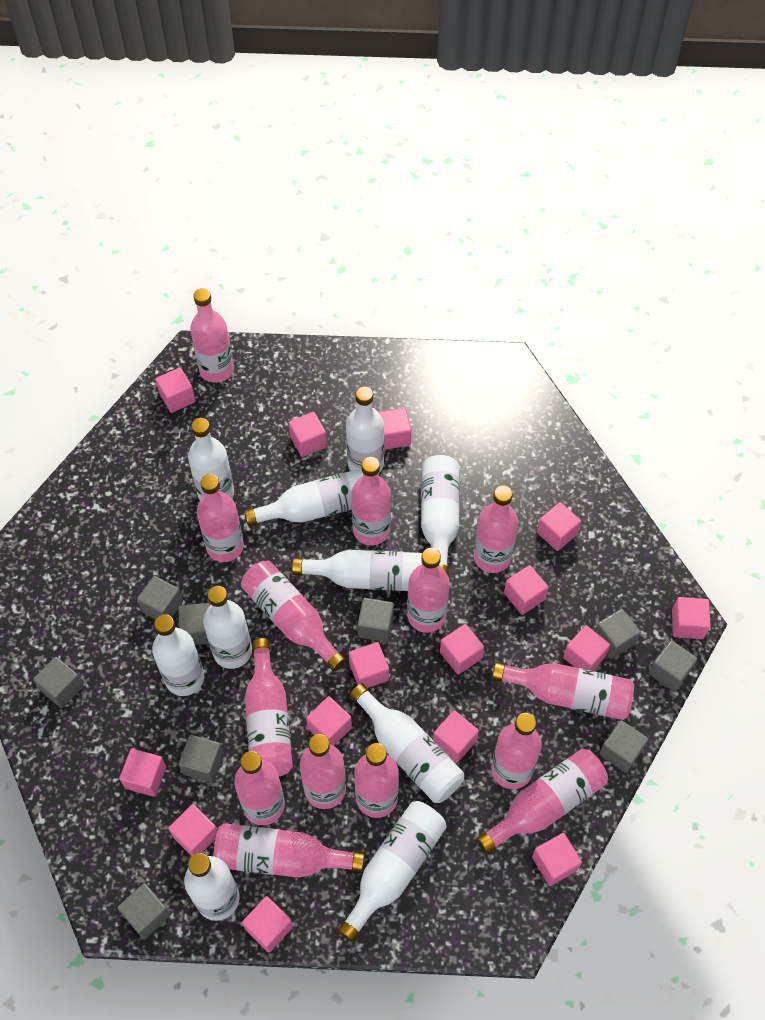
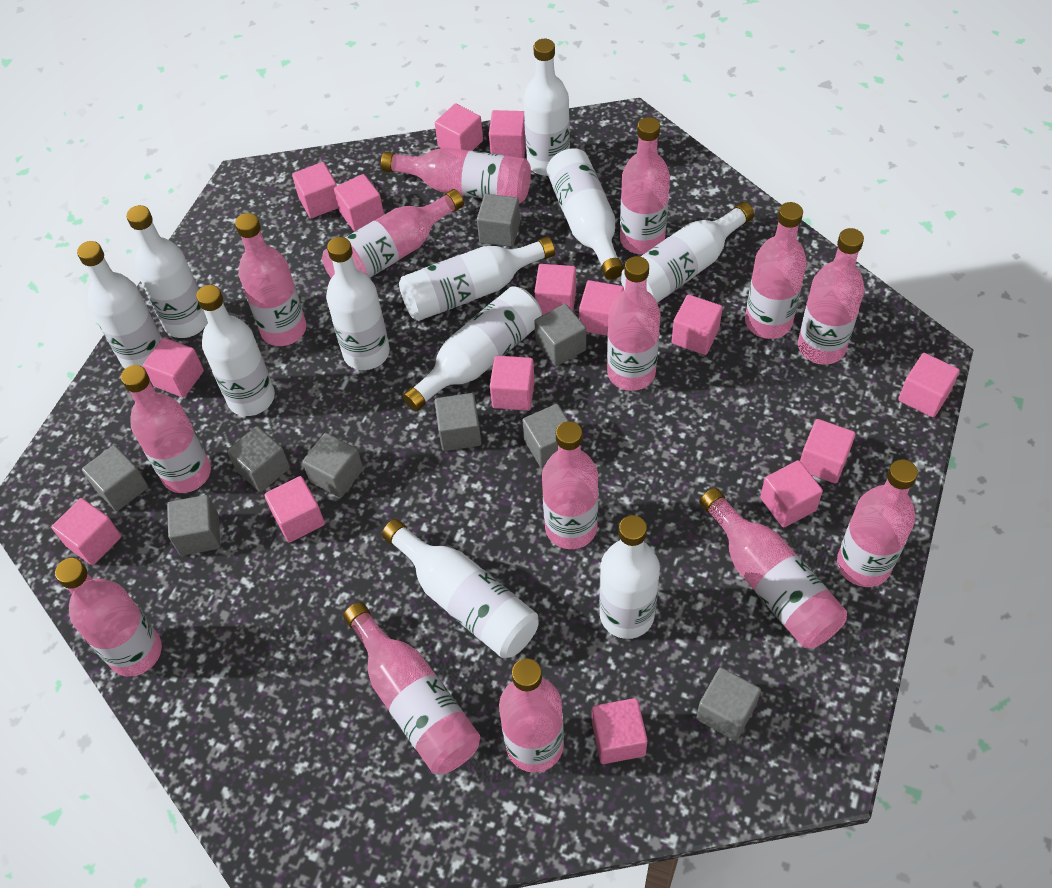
white bottle: [152,614,204,696] [184,853,240,921] [188,418,234,500] [203,586,252,669] [244,468,363,526] [292,550,422,591] [338,801,447,942] [346,387,384,473] [350,683,464,803] [421,455,459,576] = 10 -> [77,241,162,369] [126,205,208,338] [196,285,275,416] [326,237,390,370] [382,519,539,658] [399,237,555,321] [403,286,542,411] [523,39,570,176] [547,148,624,280] [599,515,660,639] [621,202,754,303] = 11

